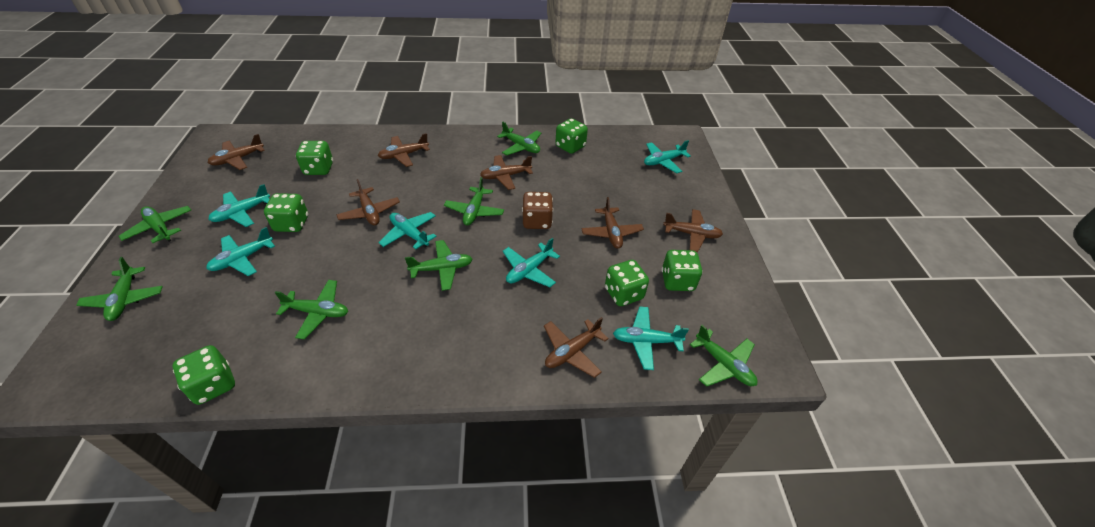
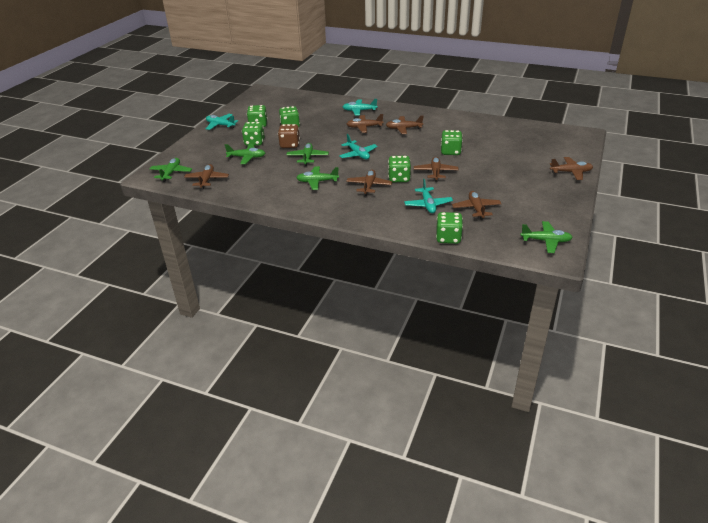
green plane: [76,257,163,321] [119,206,191,243] [275,280,348,339] [405,240,472,291] [444,177,504,226] [497,122,541,155] [690,325,758,387] = 7 -> [150,158,192,182] [225,144,265,164] [286,143,329,166] [296,166,339,190] [520,221,573,253] = 5
turquoise plane: [206,227,275,276] [208,184,270,227] [378,212,437,250] [503,238,560,287] [613,307,689,370] [644,140,691,173] = 6 -> [206,114,238,130] [339,134,378,160] [343,99,377,115] [404,179,453,213] = 4

